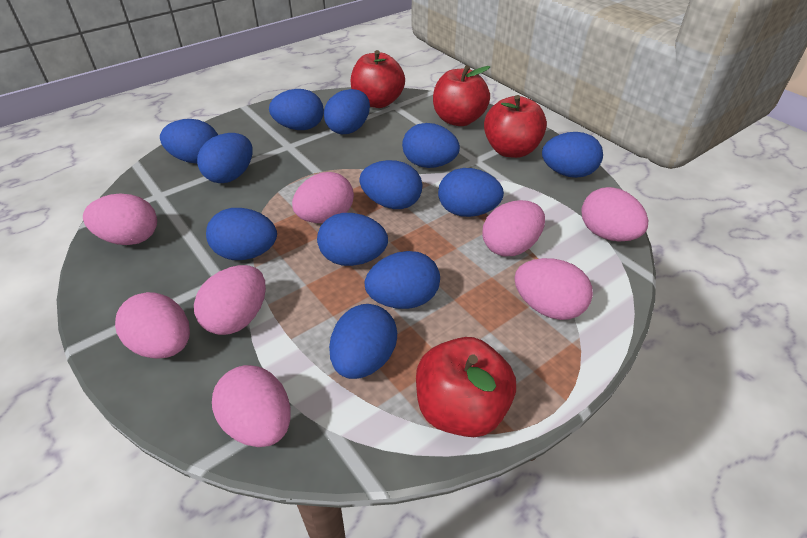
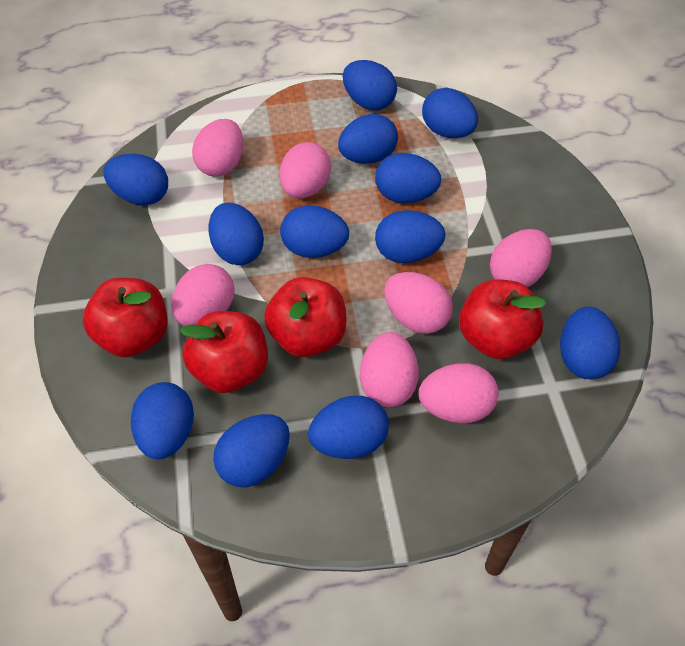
pink egg: [83,194,157,245] [115,292,190,359] [194,265,266,335] [212,365,291,447] [292,172,354,223] [482,200,545,256] [514,258,593,320] [581,187,648,242] = 8 -> [171,264,235,326] [192,119,244,177] [280,142,331,198] [360,332,419,407] [384,272,453,334] [418,363,499,423] [490,229,552,287] = 7

